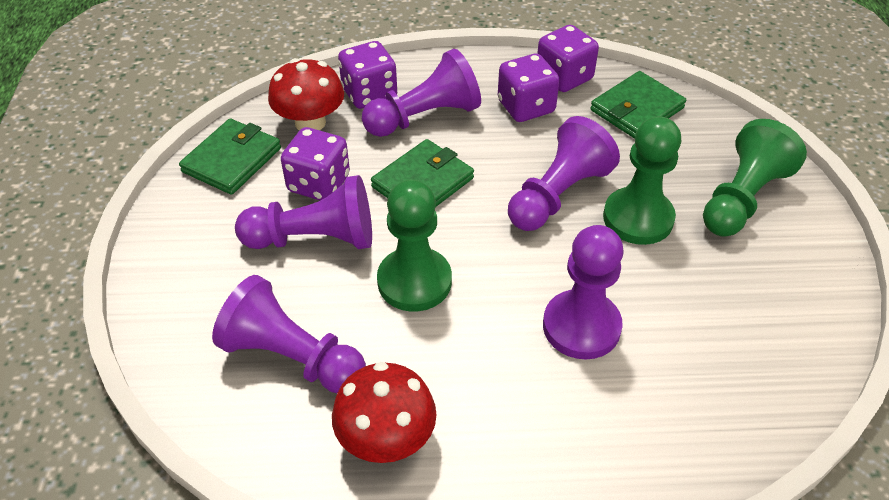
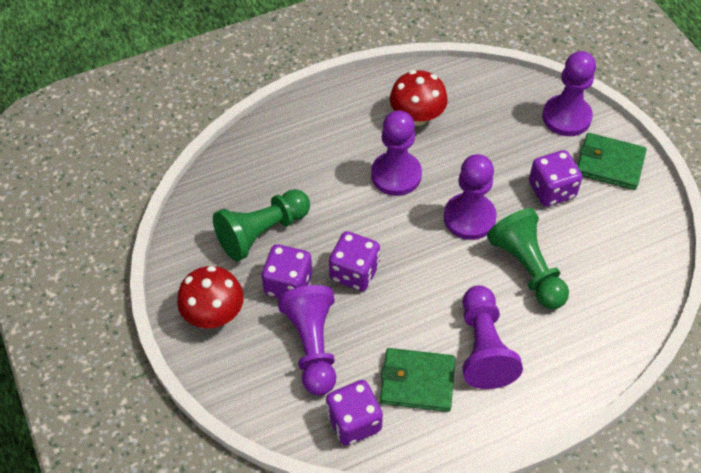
green pawn: [377,180,452,311] [603,117,681,245] [703,119,807,237] = 3 -> [213,189,310,261] [487,208,569,309] = 2
green wallet: [179,118,281,195] [371,139,474,207] [590,71,686,139] = 3 -> [380,348,455,412] [577,133,647,190] = 2

